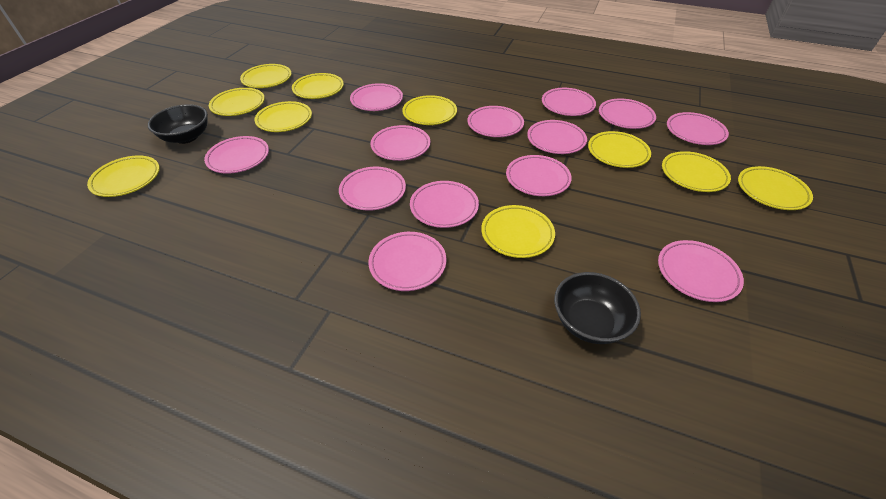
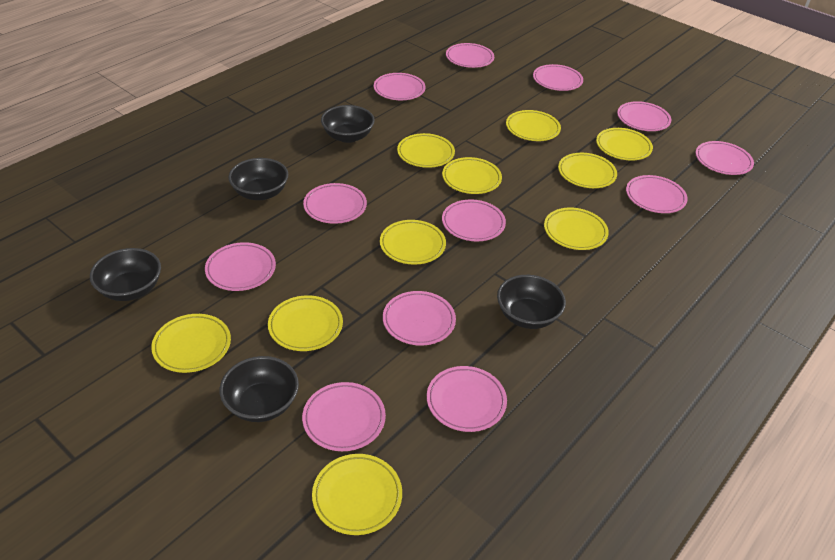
black bowl: [148,104,208,144] [554,272,641,344] = 2 -> [90,248,161,301] [220,356,299,422] [228,158,288,200] [321,105,375,143] [497,275,566,329] = 5
pink plate: [204,136,269,174] [339,167,406,211] [350,83,403,111] [368,232,446,291] [371,125,430,161] [410,181,479,228] [468,106,524,137] [506,155,572,196] [527,120,587,154] [542,88,596,116] [599,98,656,129] [658,240,744,302] [667,112,729,145] = 13 -> [205,242,276,291] [302,382,386,451] [303,183,367,224] [374,73,426,100] [383,291,456,345] [427,366,507,432] [442,199,506,241] [446,43,494,68] [533,64,583,91] [617,101,671,131] [626,175,688,213] [696,141,754,175] = 12

